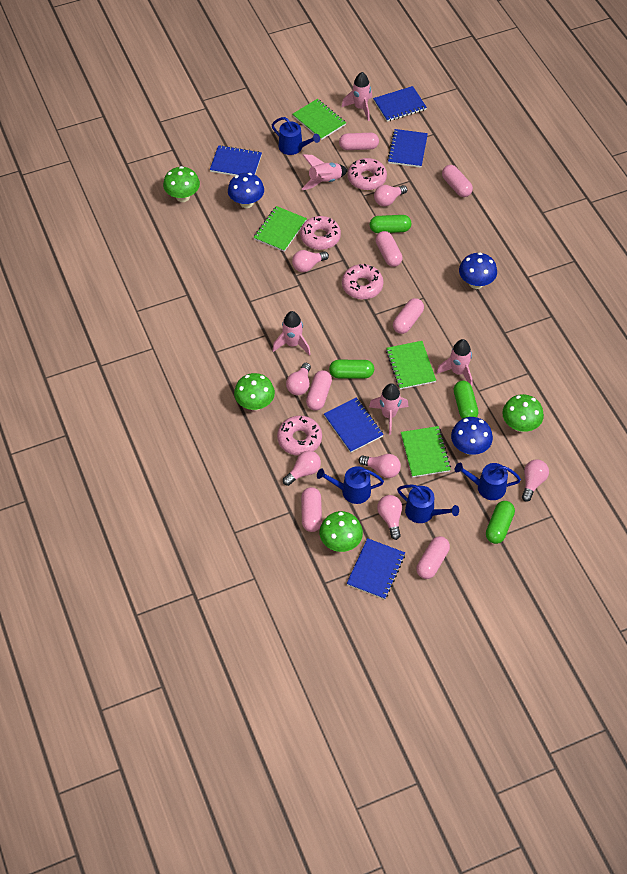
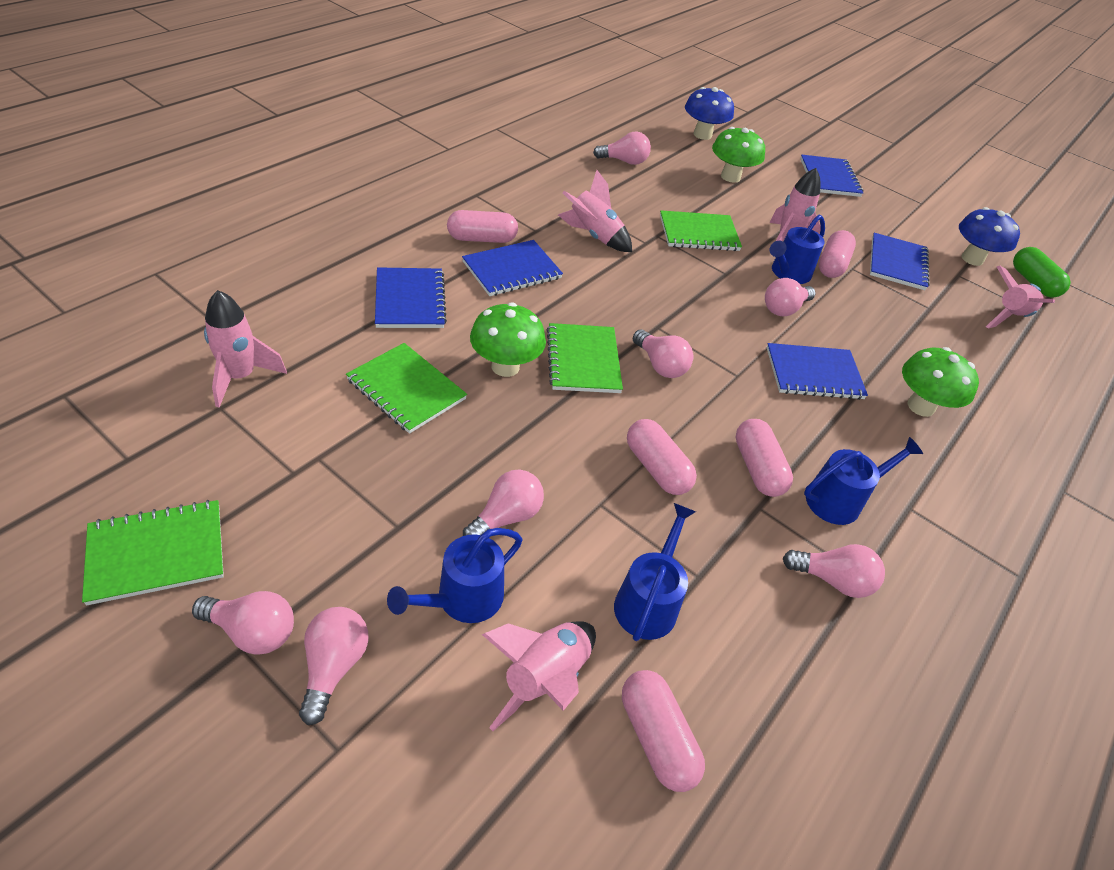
blue mushroom: [228,173,264,208] [451,417,493,455] [459,252,497,289] = 3 -> [685,87,734,140] [959,207,1020,266] = 2
green capsule: [329,360,374,378] [370,215,411,233] [454,381,478,419] [486,501,515,544] = 4 -> [1013,247,1071,298] = 1
green mushroom: [163,166,200,202] [234,373,275,411] [320,511,363,552] [502,394,544,432] = 4 -> [470,302,546,377] [712,127,765,183] [902,347,979,417] = 3
pink capsule: [301,487,322,532] [306,370,332,411] [339,133,379,150] [376,231,403,267] [393,298,424,334] [416,536,450,579] [442,165,473,197] = 7 -> [447,210,518,243] [622,670,705,792] [627,419,697,495] [736,419,793,497] [819,230,856,278] = 5
pink donut: [277,416,322,456] [300,216,341,250] [342,264,384,299] [348,158,387,190] = 4 -> none = 0

